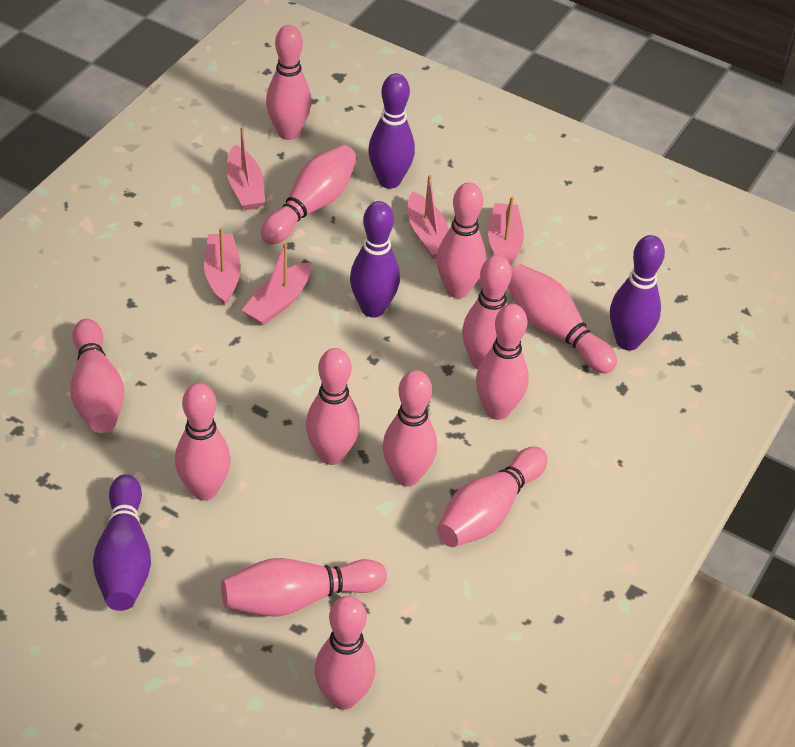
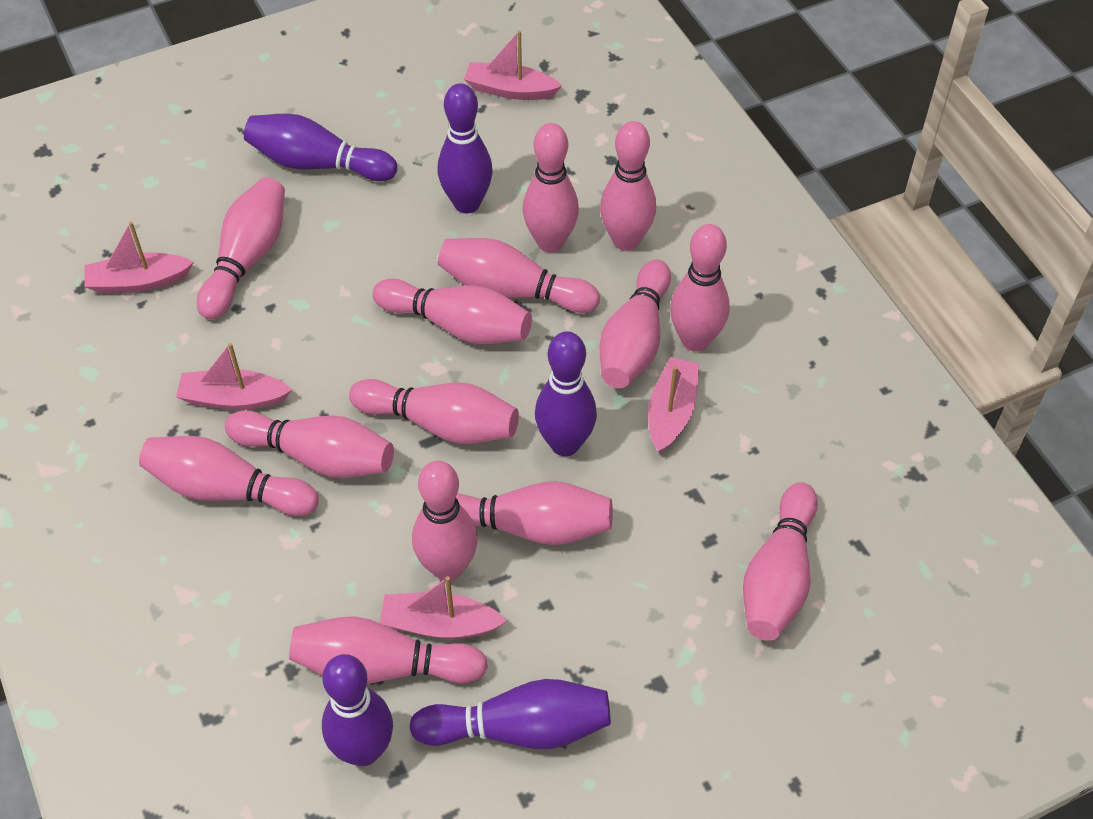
pink bowling pin: [70,319,124,433] [175,383,231,500] [221,558,387,617] [261,145,357,244] [266,25,312,140] [306,348,360,465] [314,596,375,710] [382,370,437,487] [437,182,486,298] [437,447,548,547] [462,255,512,370] [476,304,529,420] [508,264,617,374] = 13 -> [139,436,319,516] [197,177,285,319] [225,410,394,478] [289,617,488,684] [349,379,519,444] [373,279,532,344] [412,461,478,581] [438,238,600,313] [456,481,613,545] [523,123,579,253] [600,121,656,251] [600,260,671,388] [670,224,730,352] [743,482,818,641] = 14
purple bowling pin: [93,474,151,611] [350,201,400,318] [368,73,415,189] [610,235,665,350] = 4 -> [244,113,397,181] [322,654,393,766] [409,679,611,749] [438,83,493,213] [535,331,597,456] = 5

